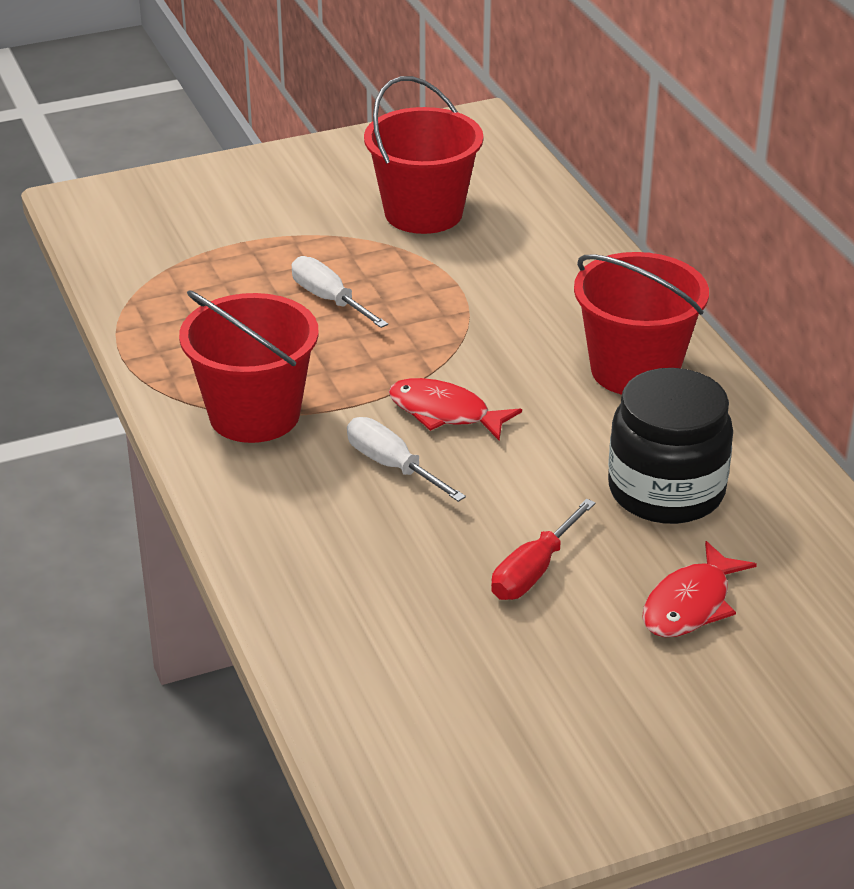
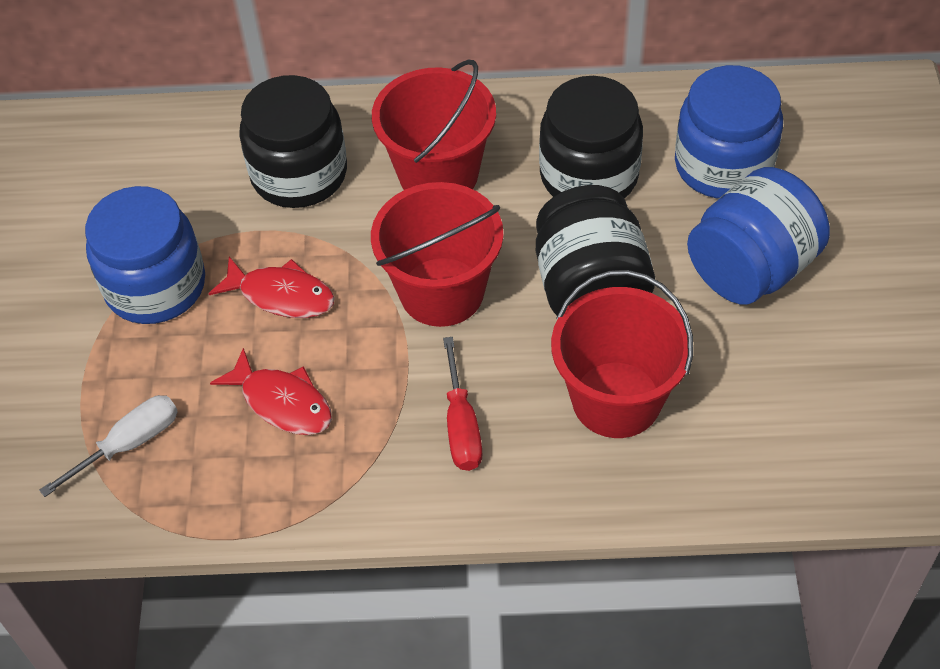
black jar: [608,368,733,524] = 1 -> [239,75,347,208] [536,185,655,316] [539,76,643,199] = 3
blue jar: none = 0 -> [85,186,205,324] [675,65,783,199] [687,167,830,305] = 3
white screwdriver: [292,256,388,328] [347,417,466,502] = 2 -> [39,395,178,497] = 1

